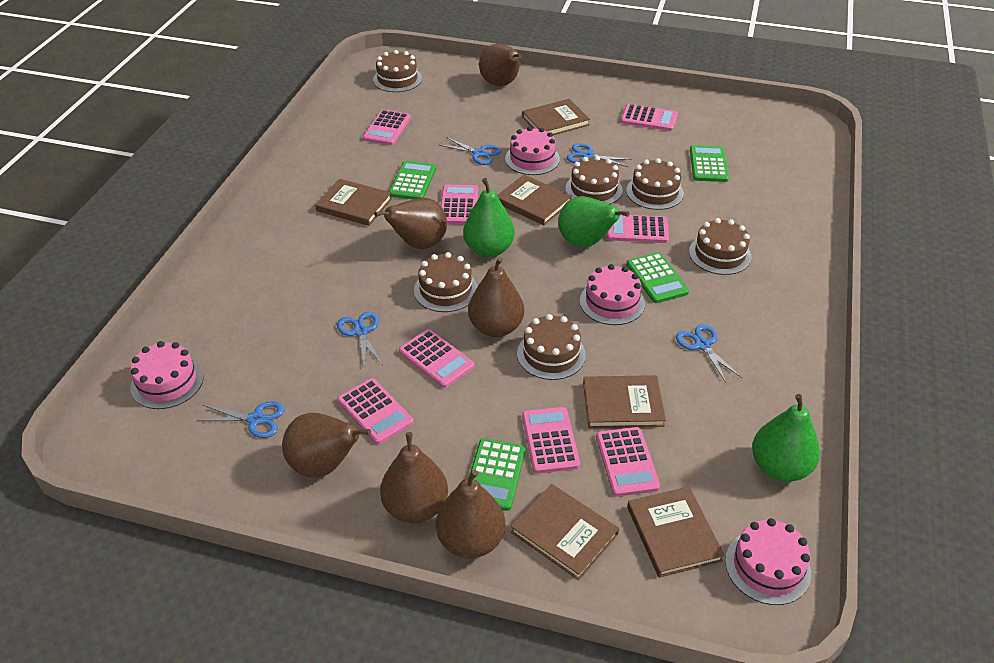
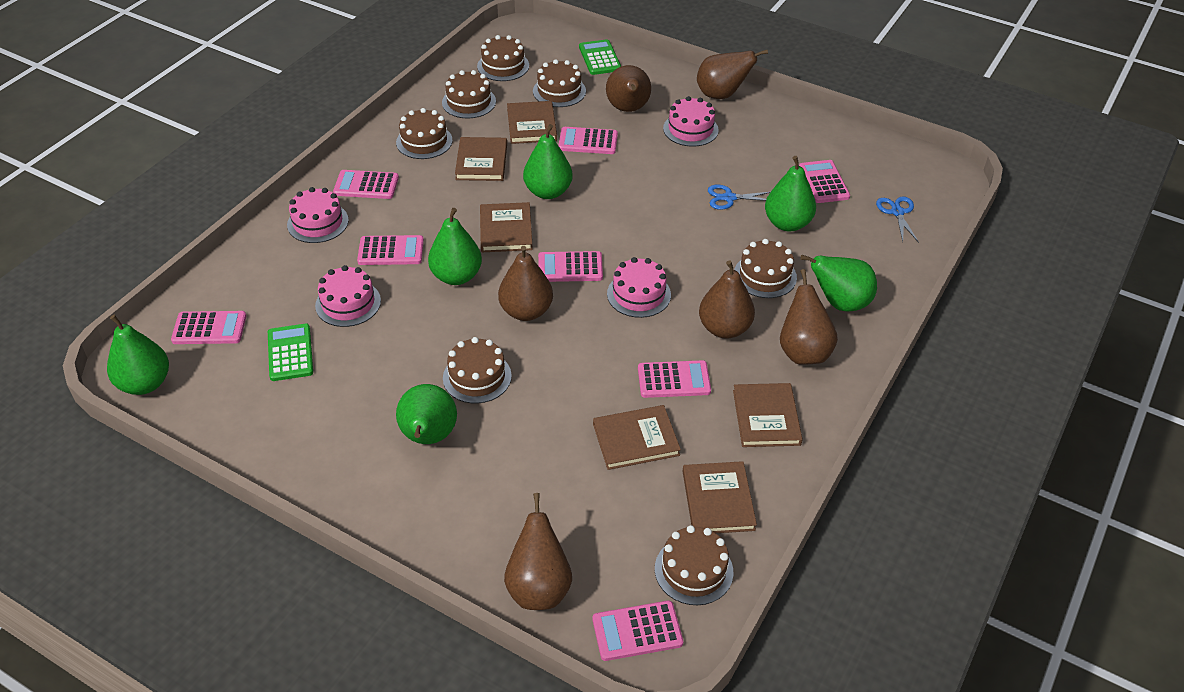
blue scissors: [197,401,285,438] [337,312,383,369] [439,137,501,165] [567,143,632,167] [676,324,742,382] = 5 -> [708,185,770,210] [876,197,919,243] = 2
brown cake: [373,50,422,92] [414,252,478,312] [517,314,586,380] [565,156,622,205] [626,158,684,210] [689,218,752,275] = 6 -> [396,108,453,159] [442,70,496,118] [443,337,512,403] [477,35,529,81] [533,59,586,107] [655,525,733,605] [734,239,797,298] = 7
green calculator: [389,161,436,200] [469,438,525,511] [626,252,689,303] [690,145,729,182] = 4 -> [268,324,313,381] [579,39,621,75] = 2
green pear: [463,178,515,257] [558,196,630,248] [752,394,820,482] = 3 -> [107,315,169,395] [396,384,457,444] [428,208,482,285] [523,124,573,199] [765,156,816,231] [800,255,877,312] = 6

